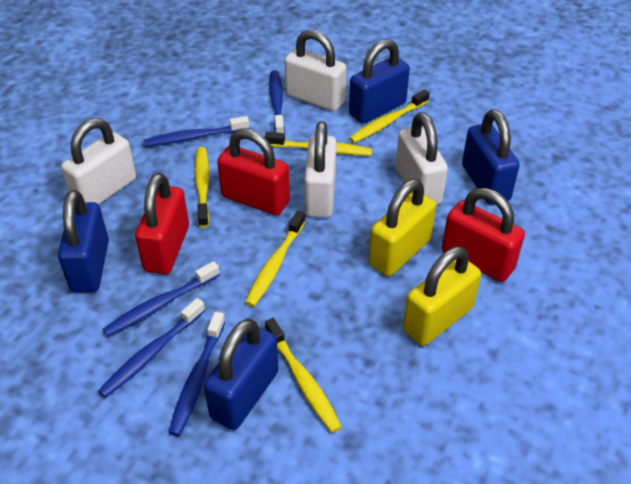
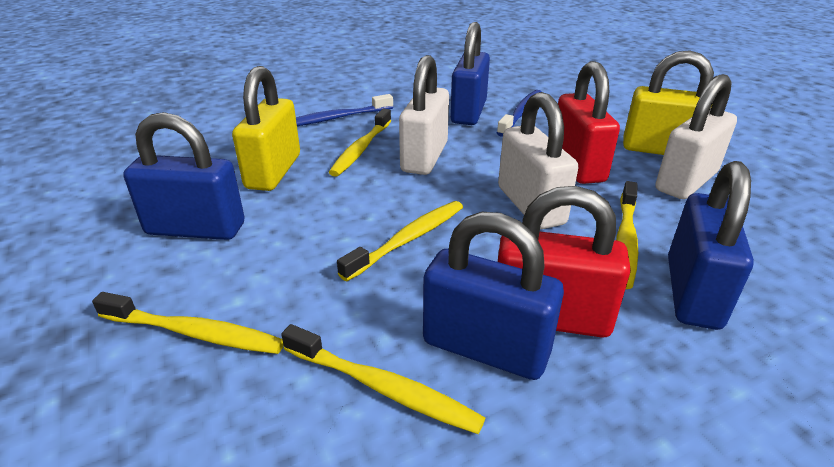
blue toothbrush: [98,298,205,398] [103,261,220,337] [144,116,249,147] [169,312,226,436] [269,70,285,133] = 5 -> [296,94,393,126] [497,90,542,137] = 2
red padlock: [135,173,189,274] [217,128,290,215] [442,188,525,282] = 3 -> [498,186,631,338] [558,61,620,184] = 2
white padlock: [61,118,136,204] [285,30,347,111] [304,121,337,218] [396,112,448,205] = 4 -> [399,55,449,175] [498,92,578,229] [655,74,737,199] = 3

